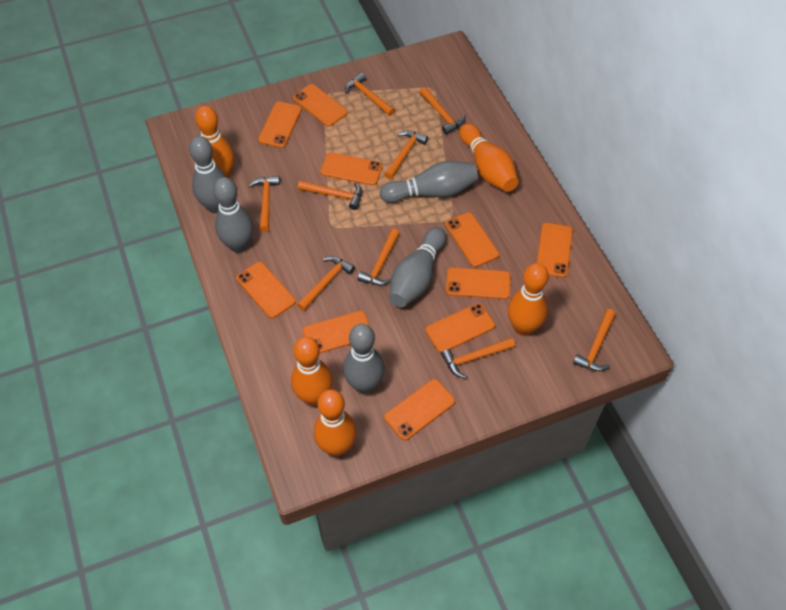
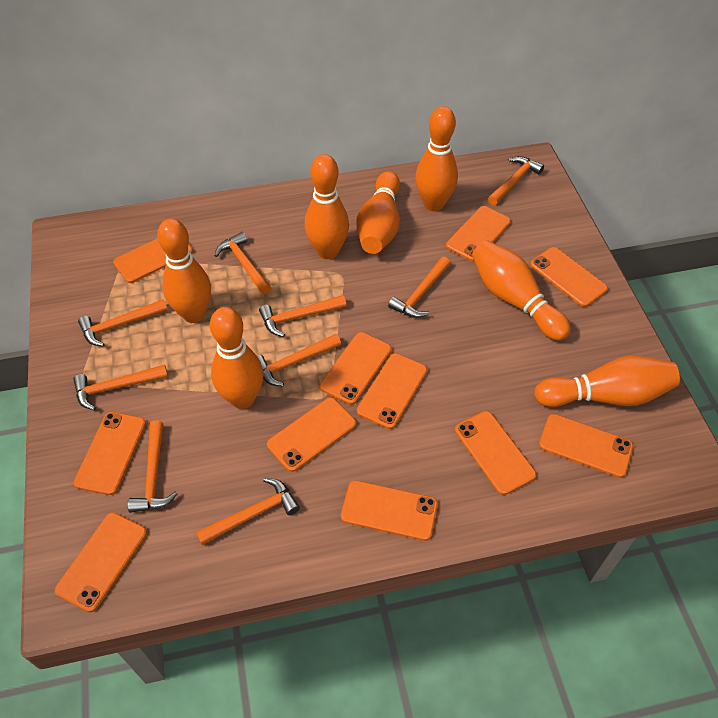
grey bowling pin: [189,136,226,213] [213,177,253,253] [343,324,385,394] [380,161,478,203] [389,227,446,307] = 5 -> none = 0
orange bowling pin: [195,106,234,178] [291,337,333,406] [314,390,357,456] [459,123,518,192] [508,263,549,336] = 5 -> [157,219,211,323] [210,307,263,409] [305,154,349,259] [356,171,400,254] [415,106,458,211] [472,240,571,341] [534,356,680,407] = 7
orange phone: [236,262,296,318] [258,101,302,148] [293,84,348,127] [302,311,370,354] [320,152,383,186] [384,379,455,440] [426,303,495,353] [445,212,499,267] [446,267,511,299] [537,223,573,278] = 10 -> [55,512,147,612] [74,412,146,495] [113,238,193,283] [267,398,356,472] [320,332,392,405] [341,480,438,541] [357,353,427,429] [446,206,511,262] [455,411,536,495] [530,247,608,307] [539,414,633,478] = 11

